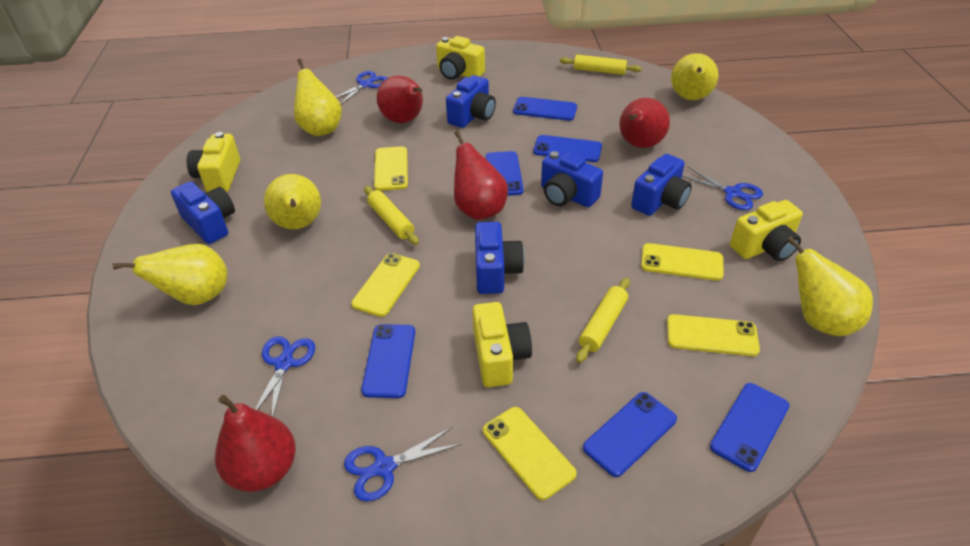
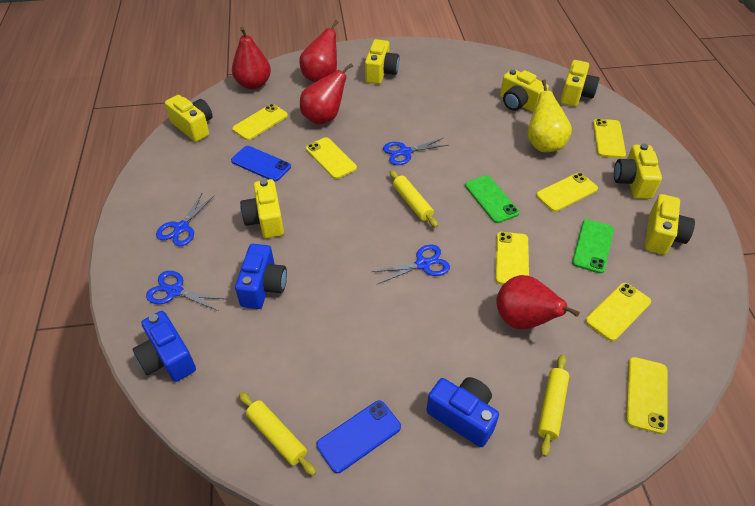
blue camera: [171,181,235,244] [446,75,496,128] [475,222,524,294] [541,151,603,207] [631,154,692,216] = 5 -> [132,311,196,382] [235,244,287,309] [426,377,499,447] = 3
blue phone: [361,324,415,398] [485,151,524,196] [513,97,577,121] [533,135,602,162] [583,392,677,477] [710,383,790,472] = 6 -> [231,146,291,182] [316,401,401,473] = 2
green phone: none = 0 -> [465,175,519,223] [572,219,614,274] = 2
yellow camera: [187,132,240,192] [436,36,485,80] [472,302,532,387] [730,200,803,261] = 4 -> [165,95,213,142] [240,179,284,238] [365,39,399,84] [500,69,549,112] [561,60,600,107] [614,143,662,199] [645,194,695,255] = 7
yellow pear: [112,244,227,305] [264,174,321,229] [294,59,342,136] [671,53,718,100] [786,236,873,336] = 5 -> [528,79,572,152] = 1
yellow phone: [351,253,420,317] [374,146,408,191] [483,407,577,500] [641,243,724,281] [667,314,760,356] = 5 -> [232,104,288,140] [306,137,357,179] [496,232,529,284] [536,173,598,212] [586,283,651,341] [593,119,626,158] [626,357,667,434] = 7

